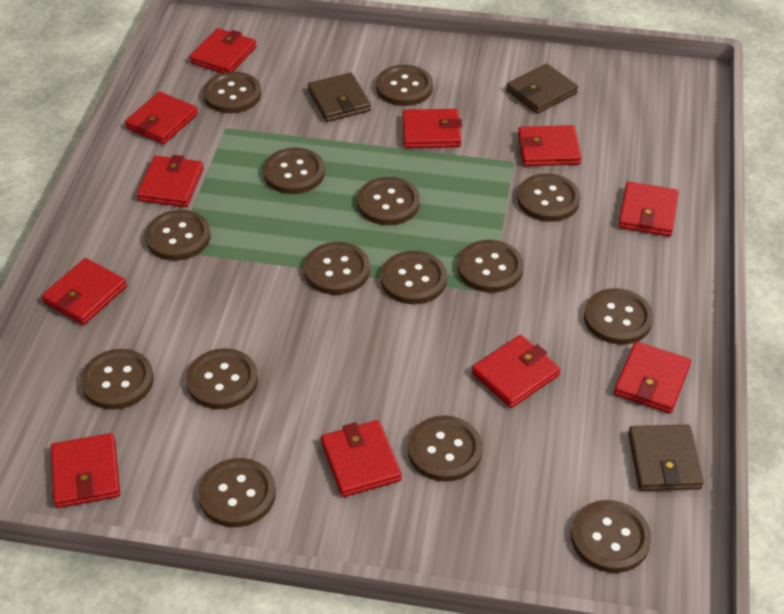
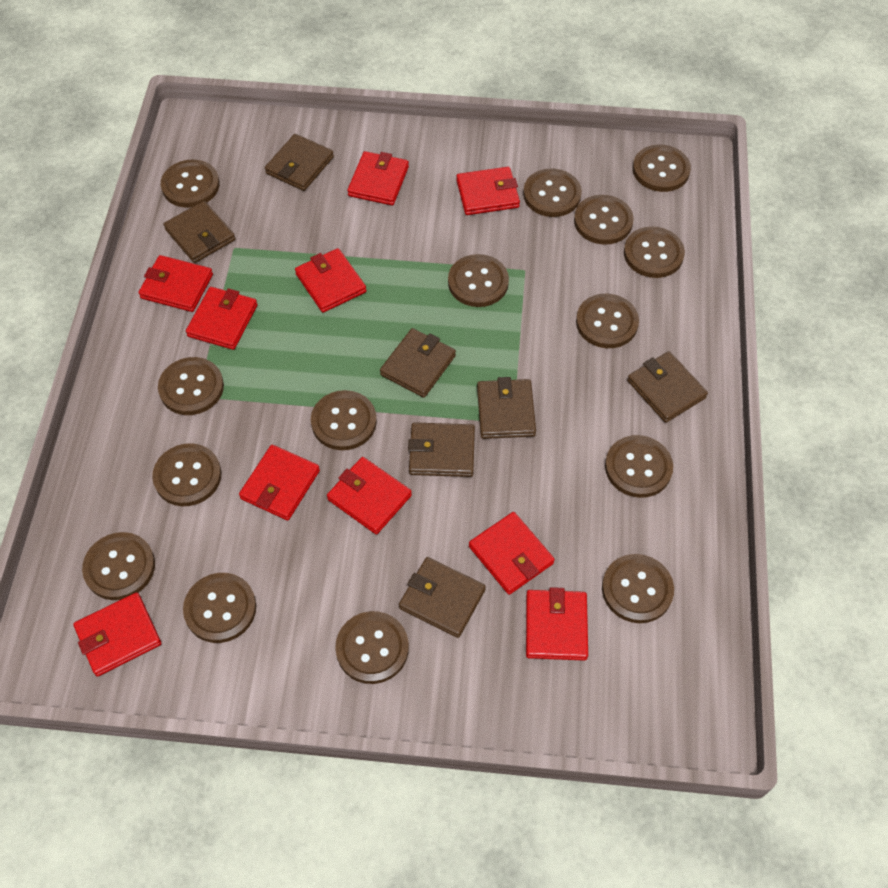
brown wallet: [308,72,371,122] [506,63,578,114] [628,425,704,491] = 3 -> [163,201,235,263] [265,134,334,191] [380,328,456,398] [399,557,486,638] [408,422,475,477] [477,377,536,439] [627,351,708,423] = 7
red wallet: [42,258,127,325] [51,433,120,508] [125,91,198,144] [137,155,204,207] [190,28,256,73] [321,420,402,497] [402,109,462,148] [472,335,561,408] [518,125,582,166] [614,341,691,414] [618,181,679,237] = 11 -> [73,592,161,677] [138,255,213,312] [186,287,258,350] [239,445,320,521] [295,248,366,313] [327,457,412,535] [347,151,409,205] [456,167,520,215] [469,512,555,595] [526,587,588,661] = 10

